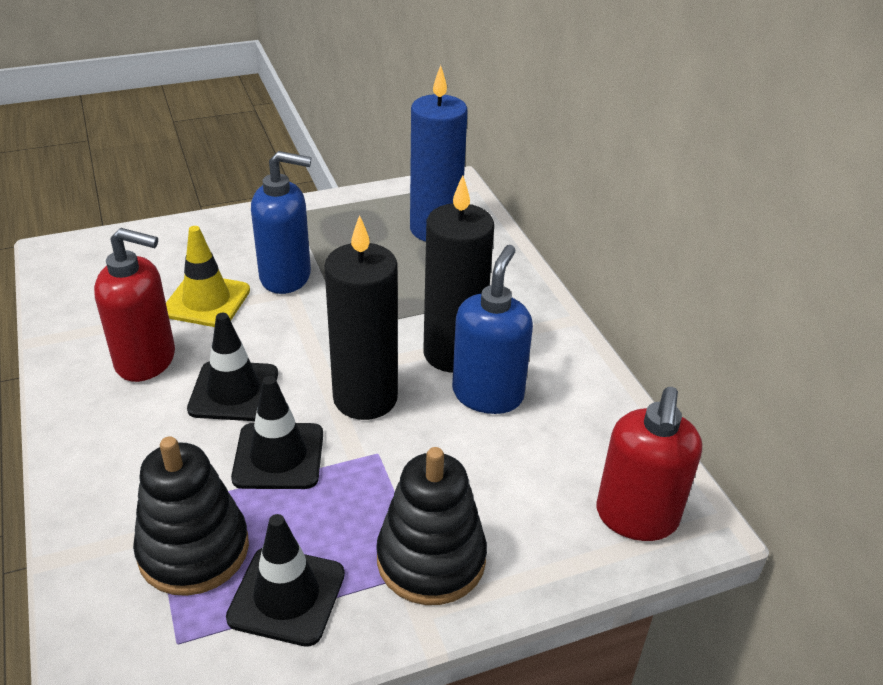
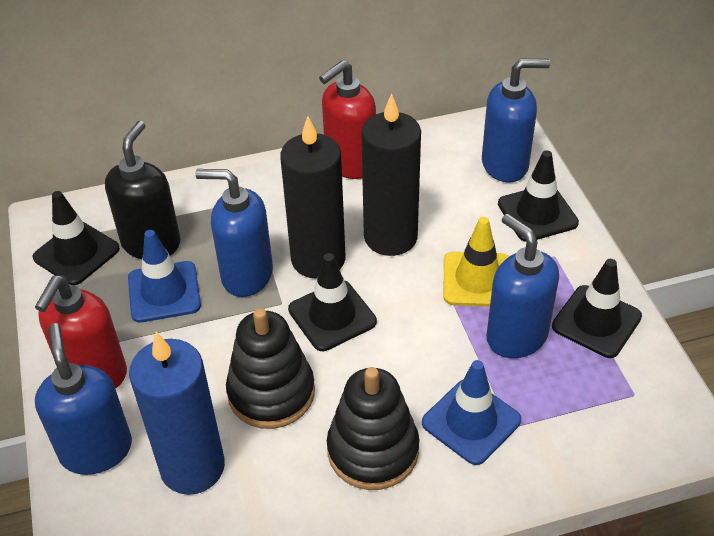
black soap dispenser: none = 0 -> [105,121,181,259] = 1
black traffic cone: [187,313,278,421] [226,514,345,647] [231,376,323,489] = 3 -> [33,191,120,285] [288,253,377,351] [498,150,579,242] [552,259,642,358] = 4
blue soap dispenser: [251,151,311,294] [452,245,533,414] = 2 -> [35,323,132,475] [195,169,273,297] [482,59,550,183] [487,214,559,358] = 4
blue traffic cone: none = 0 -> [128,230,201,323] [422,360,521,465] = 2

